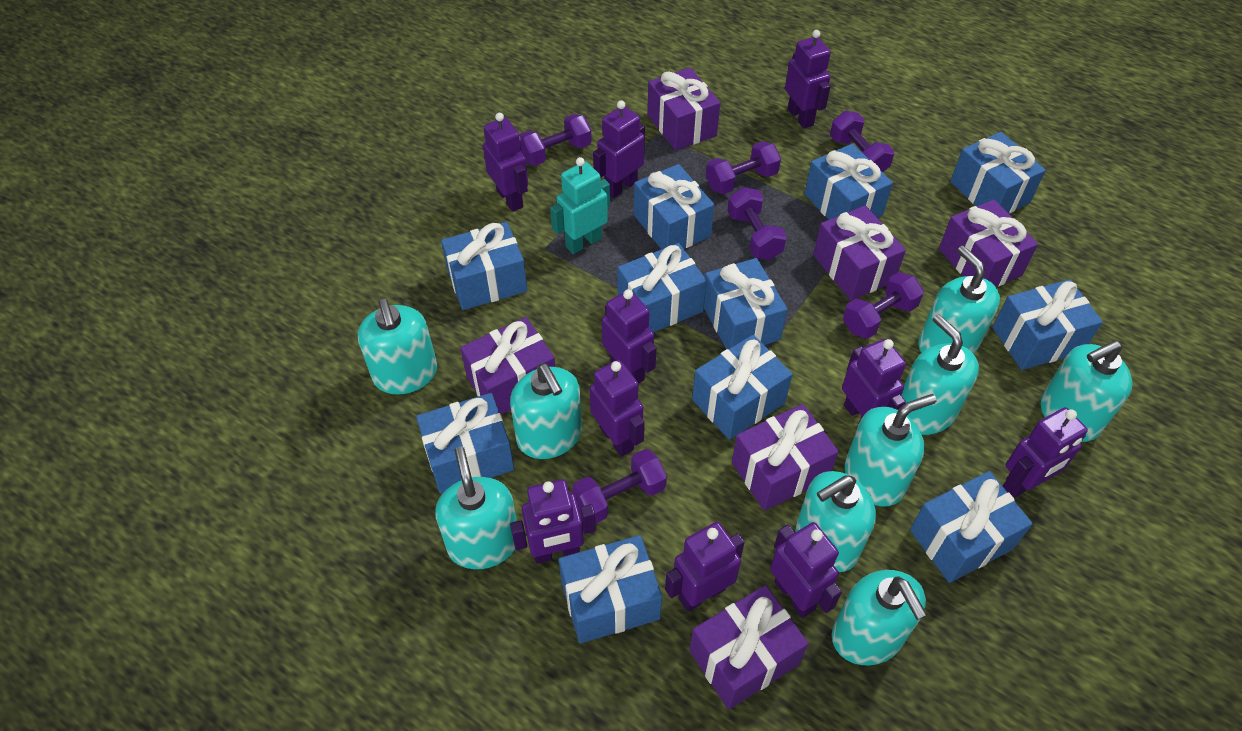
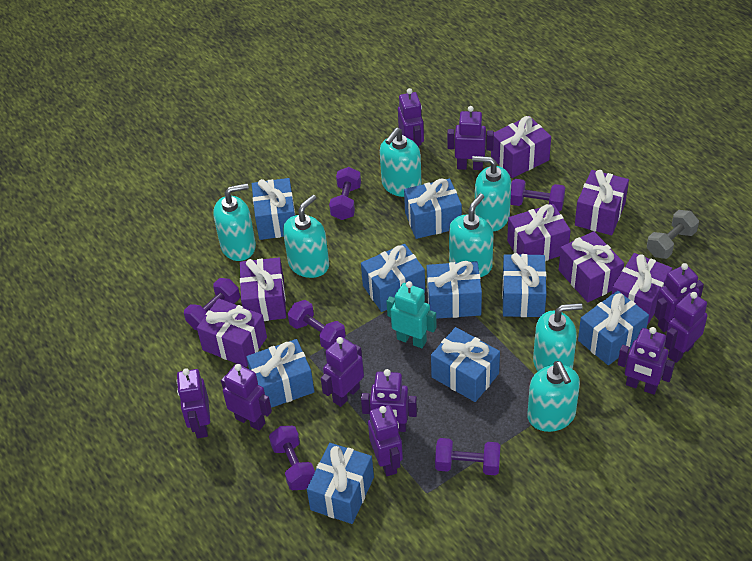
blue gift: [416,393,514,494] [441,222,527,310] [559,535,662,644] [618,243,707,332] [634,164,714,249] [692,335,793,440] [704,258,788,349] [804,144,893,220] [910,471,1033,583] [950,132,1046,213] [992,279,1103,370] = 11 -> [246,339,314,408] [252,178,295,240] [307,443,374,524] [361,244,425,312] [404,178,462,239] [427,261,482,319] [431,327,500,402] [502,253,546,317] [578,291,649,365] = 9
grey dumbbell: none = 0 -> [647,210,699,259] = 1
purple gift: [460,317,555,415] [647,67,720,151] [689,585,808,710] [732,404,839,511] [813,205,906,300] [939,200,1038,287] = 6 -> [197,298,267,367] [240,258,286,321] [491,116,551,178] [507,204,571,261] [559,231,624,302] [575,170,629,235] [611,253,672,325] = 7
turquoise soap dispenser: [358,299,437,395] [435,446,517,569] [510,363,582,459] [796,471,876,572] [832,570,927,666] [845,394,936,507] [901,314,979,435] [918,246,1000,354] [1041,340,1132,442] = 9 -> [213,183,256,261] [283,195,329,278] [380,128,422,197] [449,194,494,277] [472,156,511,232] [527,361,580,432] [533,303,583,371] = 7

